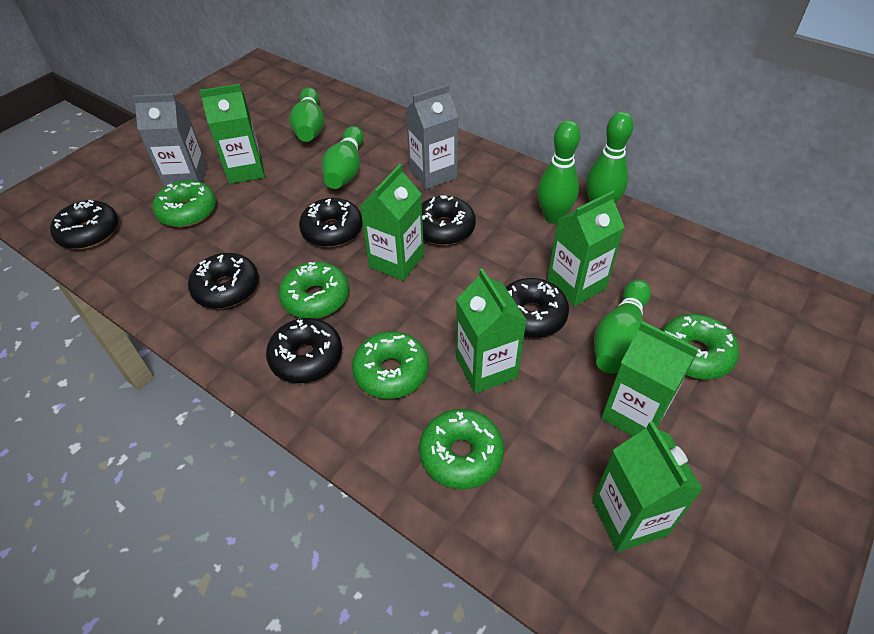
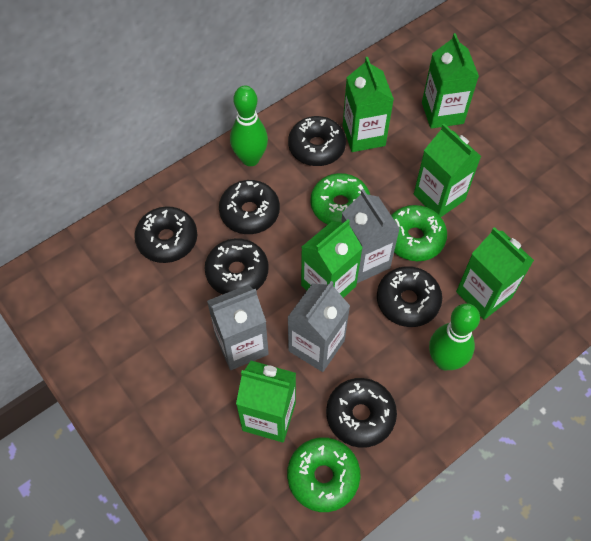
green bowling pin: [289,87,324,142] [322,126,364,189] [538,120,580,224] [586,112,633,204] [594,280,651,374] = 5 -> [230,85,268,166] [429,303,480,370] = 2
green donut: [152,180,216,227] [279,262,349,319] [352,331,429,399] [419,409,504,490] [662,314,739,379] = 5 -> [287,437,360,512] [310,173,370,224] [391,205,447,261] = 3
grey carton: [132,94,207,187] [406,85,458,189] = 2 -> [207,284,269,370] [287,281,350,372] [341,189,400,283] = 3

